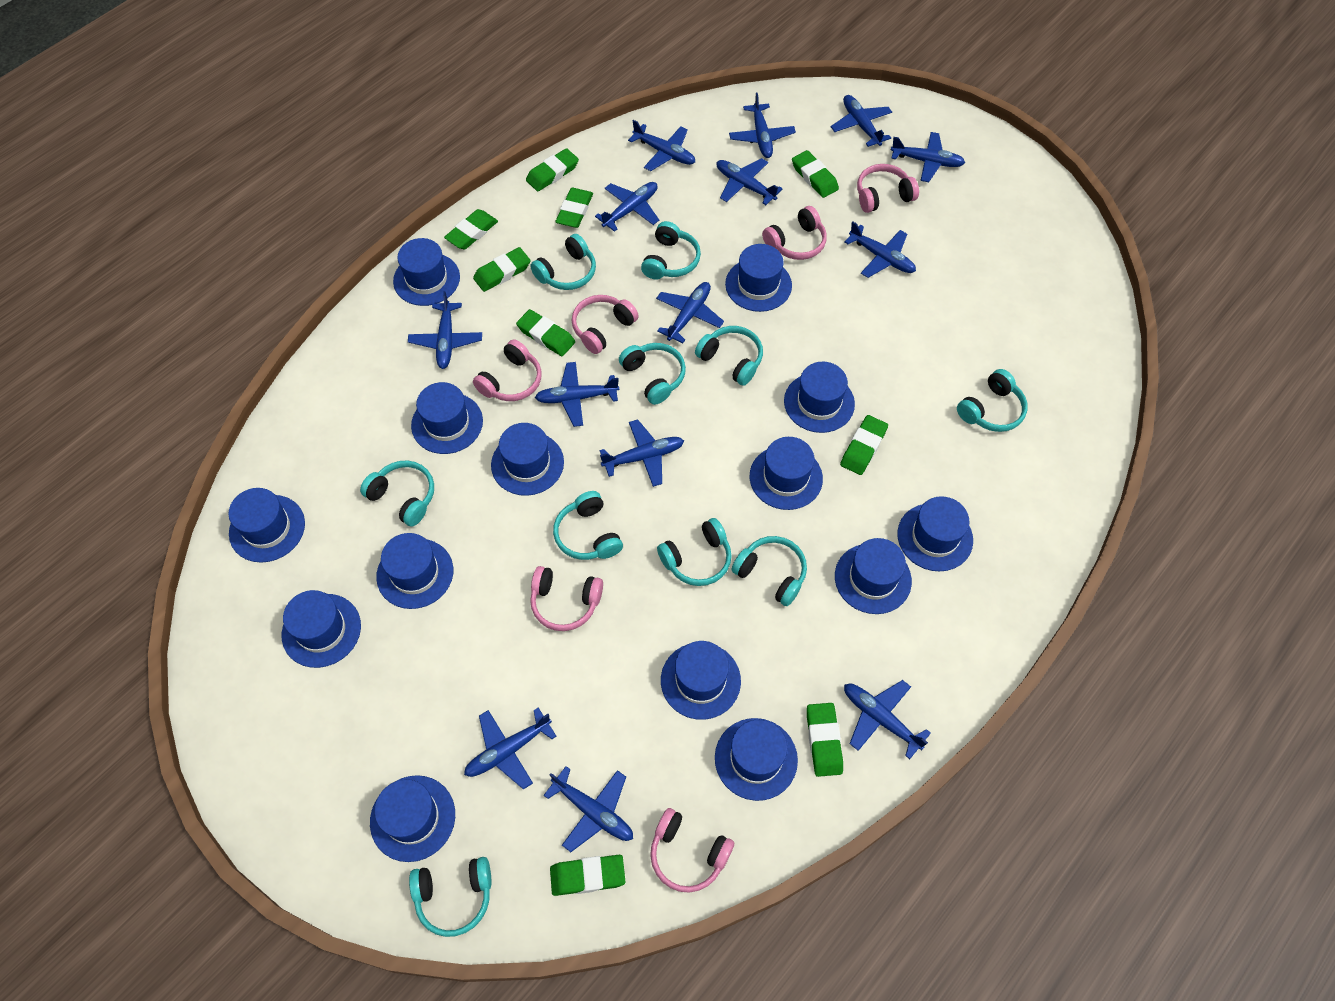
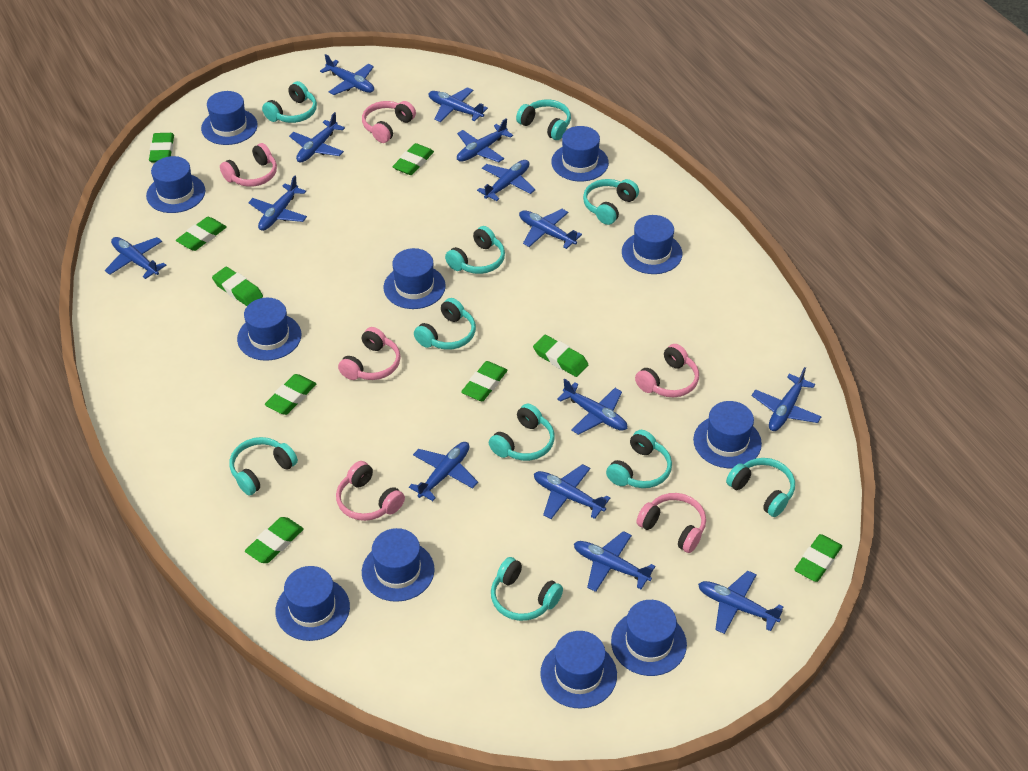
blue hat: [228,488,305,563] [282,590,361,668] [370,775,455,862] [376,533,453,609] [393,238,460,306] [411,382,483,454] [491,423,564,496] [661,641,741,720] [715,718,798,801] [725,244,792,312] [750,437,823,510] [784,362,855,433] [835,538,912,614] [897,496,973,572] = 14 -> [146,156,205,213] [201,91,258,145] [237,298,301,361] [275,566,350,641] [362,528,435,602] [384,248,446,309] [540,631,617,709] [551,126,609,181] [611,600,687,676] [622,215,682,274] [693,401,762,468] = 11

